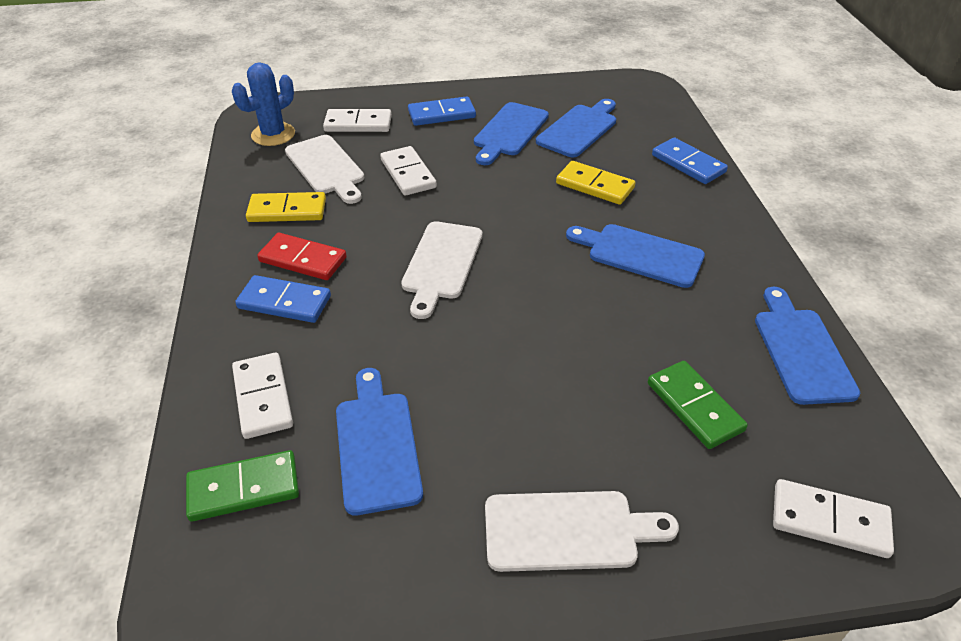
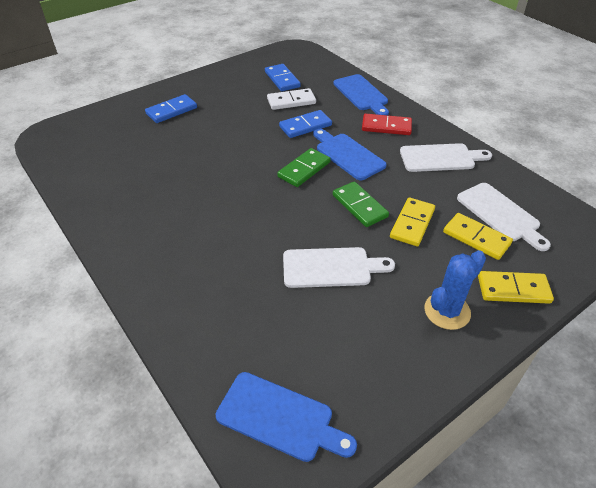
blue cutting board: [336,368,423,515] [474,102,549,165] [536,99,616,157] [566,224,705,288] [755,287,860,405] = 5 -> [216,372,357,462] [313,129,387,180] [333,74,389,115] = 3
white domino: [232,352,293,439] [323,109,392,132] [380,146,437,196] [773,479,894,558] = 4 -> [267,88,316,110] = 1
yellow domino: [246,192,326,222] [556,161,635,205] = 2 -> [390,197,435,247] [443,213,513,260] [478,271,554,304] = 3

